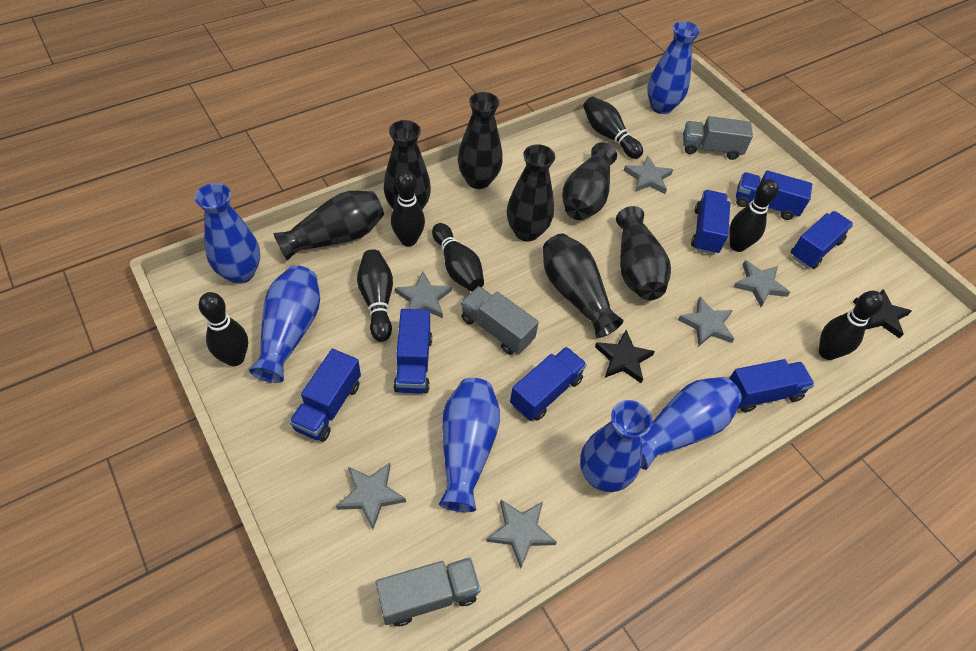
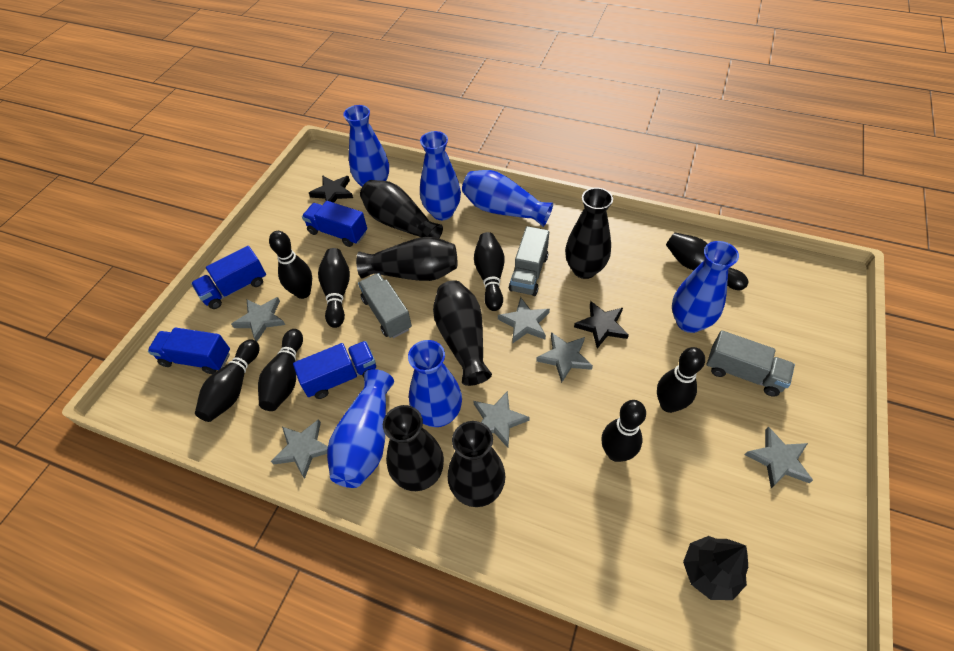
black bowling pin: [199,292,248,366] [357,249,393,342] [391,170,425,247] [432,223,484,292] [583,96,643,159] [729,179,779,252] [819,291,884,360] = 7 -> [195,339,259,422] [258,329,303,411] [269,231,312,299] [318,248,350,328] [474,232,505,311] [602,400,646,462] [657,347,705,413] [666,233,748,290] = 8
black tree: none = 0 -> [683,536,748,600] = 1
black vase: [273,191,384,261] [384,120,431,209] [458,92,503,189] [507,144,555,242] [543,233,624,338] [562,142,617,220] [616,206,671,300] = 7 -> [356,237,457,281] [360,180,443,238] [383,405,444,491] [433,280,492,386] [448,421,505,507] [565,188,613,279] = 6
blue truck: [289,349,361,442] [393,309,432,393] [510,347,587,421] [691,190,730,255] [729,359,814,412] [736,170,812,220] [791,211,853,269] = 7 -> [148,327,230,374] [191,246,266,309] [293,341,376,399] [302,201,367,247] = 4

